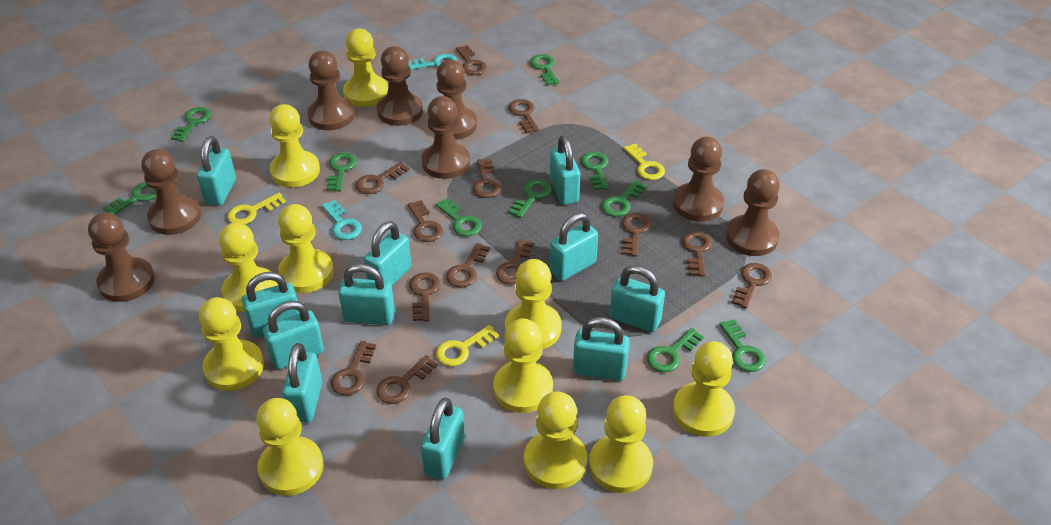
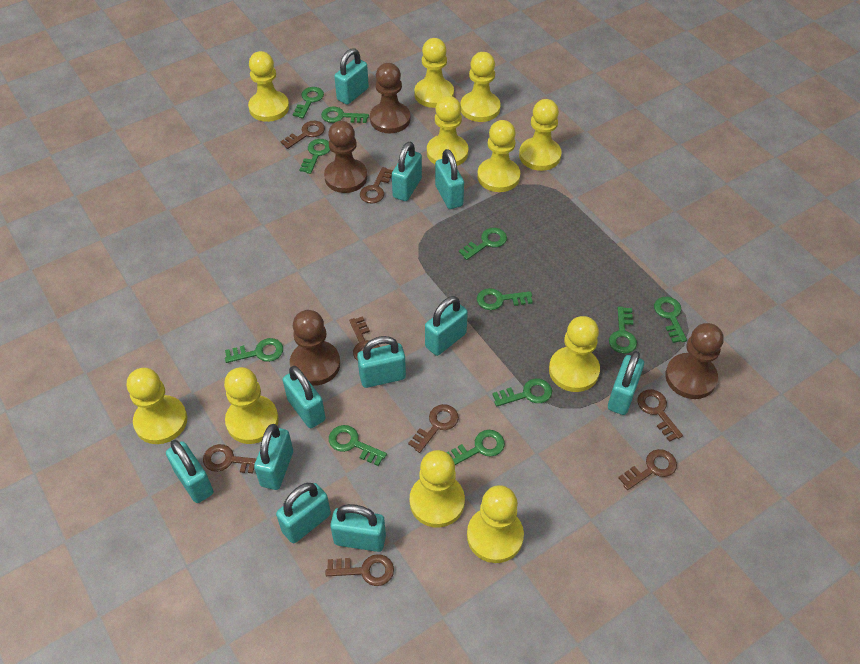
brown key: [331,341,376,395] [355,162,409,194] [376,355,438,404] [408,200,443,242] [409,272,440,321] [446,243,490,288] [456,45,487,75] [473,159,501,198] [496,239,533,285] [509,99,539,134] [622,213,651,257] [682,231,712,276] [732,263,772,309] = 13 -> [203,444,256,474] [280,121,325,149] [326,554,394,586] [349,316,380,361] [360,167,393,204] [408,404,459,453] [618,449,677,490] [637,389,683,442] = 8
brown pawn: [88,213,155,302] [141,149,201,235] [307,51,354,130] [377,46,423,126] [421,96,470,179] [433,60,477,140] [673,137,724,222] [726,169,780,256] = 8 -> [290,310,340,386] [324,121,367,193] [370,63,410,133] [665,323,724,399] = 4
green key: [103,182,156,215] [171,107,211,142] [327,152,357,191] [436,198,482,237] [509,179,552,218] [530,54,559,85] [581,151,609,190] [602,180,647,217] [647,328,704,373] [719,319,766,372] = 10 -> [225,338,283,363] [293,87,324,118] [300,139,330,174] [321,107,369,123] [329,425,387,466] [447,430,505,465] [459,228,507,260] [477,288,533,310] [492,379,552,406] [609,306,637,354] [654,297,687,343] = 11
turquoise key: [321,200,362,240] [408,54,458,69] = 2 -> none = 0
yellow key: [227,193,286,225] [436,325,499,366] [623,143,665,180] = 3 -> none = 0

